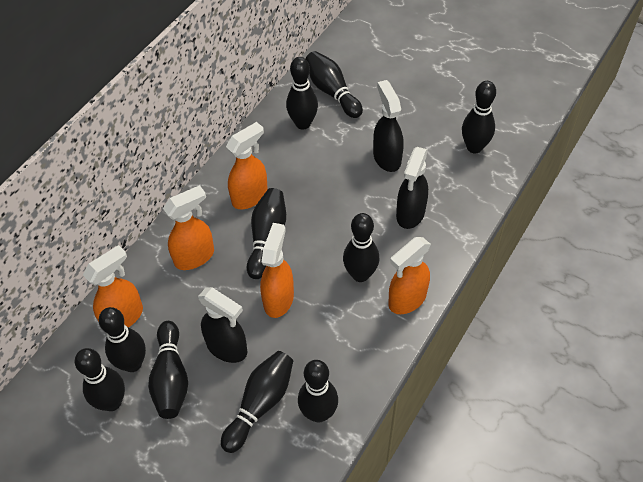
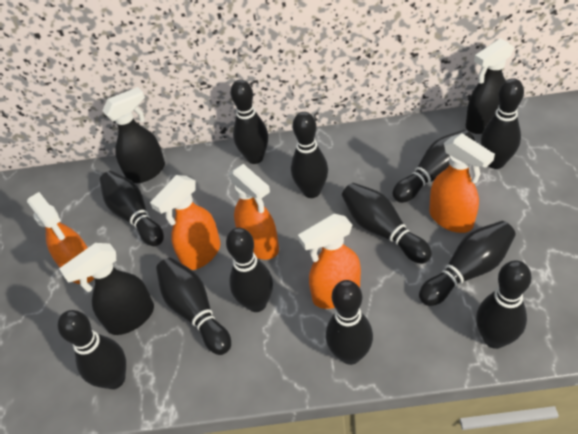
black bowling pin: [75,348,125,411] [99,307,146,372] [148,321,188,419] [221,351,293,453] [247,188,286,279] [286,57,318,130] [298,360,338,423] [306,51,363,118] [343,213,379,282] [462,81,496,153] = 10 -> [57,310,126,389] [100,171,164,246] [156,258,231,355] [226,228,273,312] [231,79,268,164] [291,112,328,198] [326,280,373,365] [342,183,432,264] [393,130,475,203] [419,221,516,306] [476,260,532,349] [481,78,524,169] = 12

